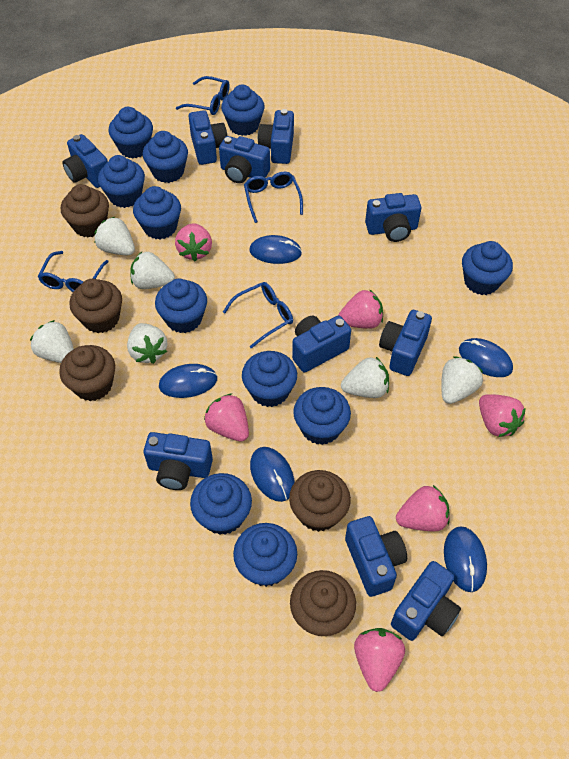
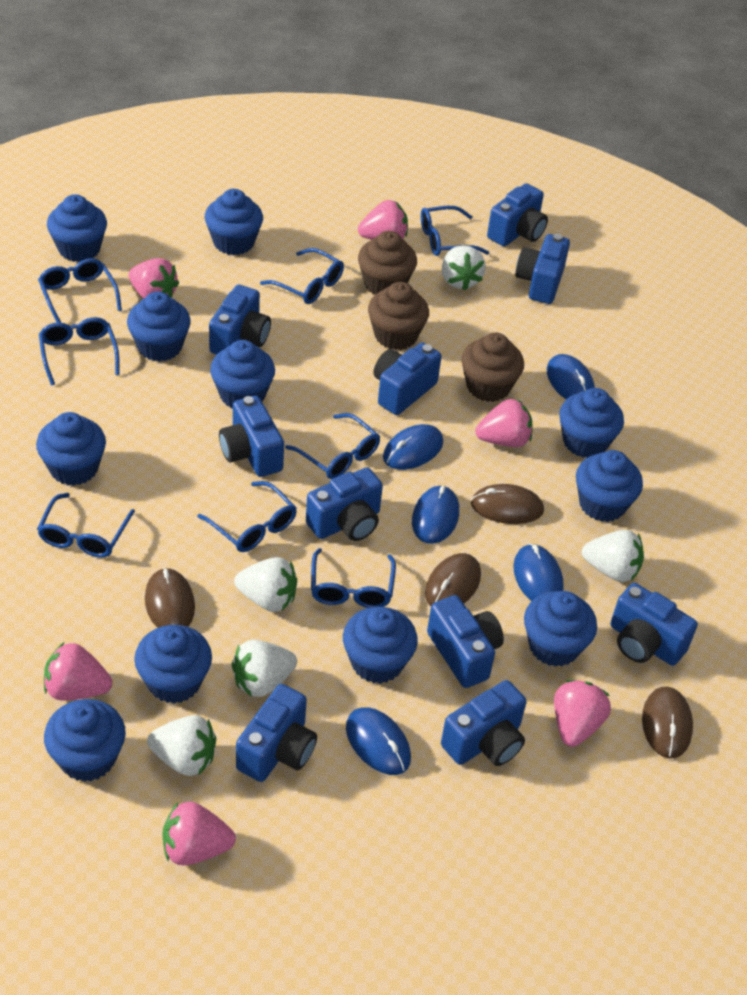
blue glasses: [38,251,109,292] [176,76,230,115] [223,282,293,349] [244,172,303,223] = 4 -> [37,493,135,558] [38,258,122,323] [39,317,120,386] [197,481,297,552] [260,248,344,304] [285,413,380,479] [311,548,396,608] [421,206,489,256] = 8
brown cupcake: [59,345,115,401] [61,184,109,237] [70,279,122,333] [289,470,351,532] [290,570,356,636] = 5 -> [358,231,417,295] [368,282,429,350] [461,333,524,402] = 3
brown mouse: none = 0 -> [145,568,195,628] [425,553,481,606] [471,484,544,524] [642,687,693,758] = 4
white strawberry: [30,320,74,363] [94,217,135,255] [127,323,167,364] [130,252,175,289] [341,357,389,398] [441,357,483,404] = 6 -> [147,715,216,776] [231,640,297,697] [234,557,297,612] [442,246,486,291] [582,530,644,582] = 5

